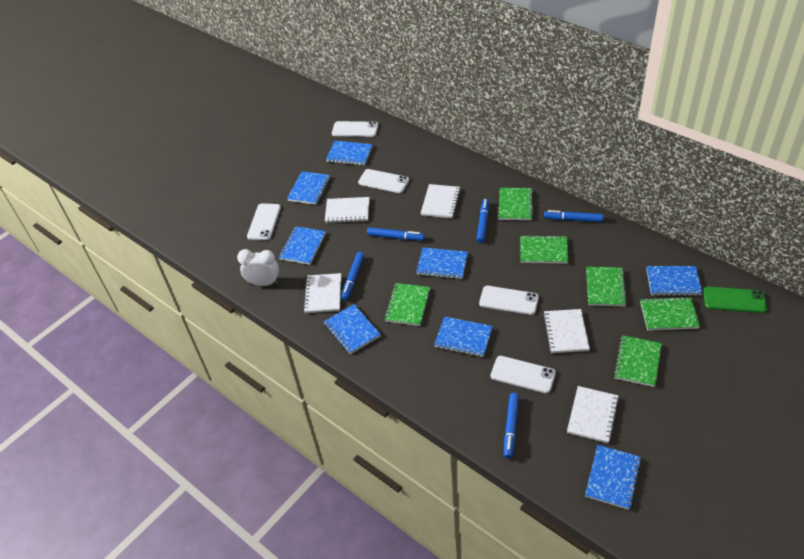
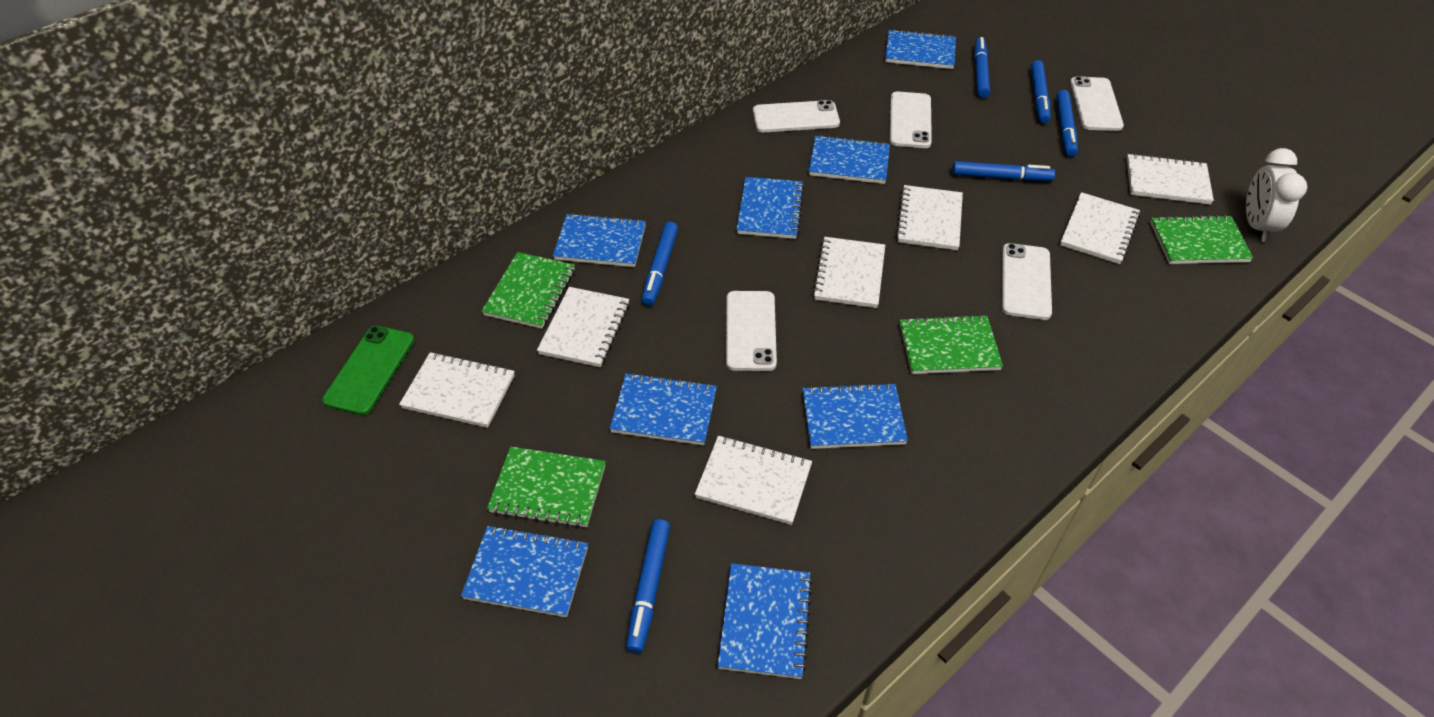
blue marker: [341,252,364,301] [367,227,425,241] [476,199,489,243] [504,393,519,459] [544,210,603,222] = 5 -> [626,519,670,653] [642,222,678,306] [952,161,1055,181] [974,37,990,98] [1031,60,1051,124] [1056,90,1078,157] = 6
green notebook: [384,283,430,326] [499,188,533,220] [520,235,568,264] [586,267,627,307] [614,335,662,387] [640,297,700,331] = 6 -> [482,252,575,329] [487,447,606,528] [900,314,1003,374] [1150,215,1253,264] = 4
white notebook: [303,273,341,313] [325,197,369,223] [421,184,461,218] [543,309,590,353] [567,386,619,443] = 5 -> [399,352,515,428] [537,287,630,367] [695,436,812,525] [812,237,885,308] [896,185,963,250] [1060,192,1140,264] [1127,153,1214,205] = 7

